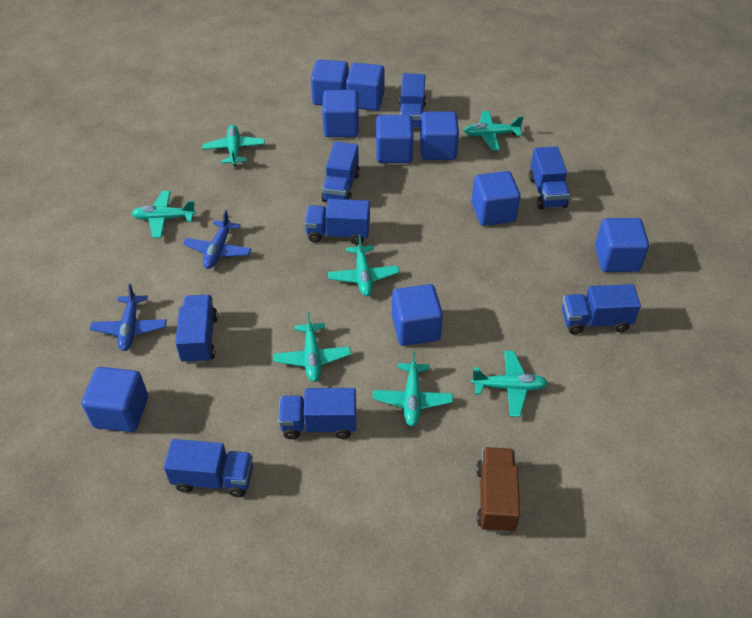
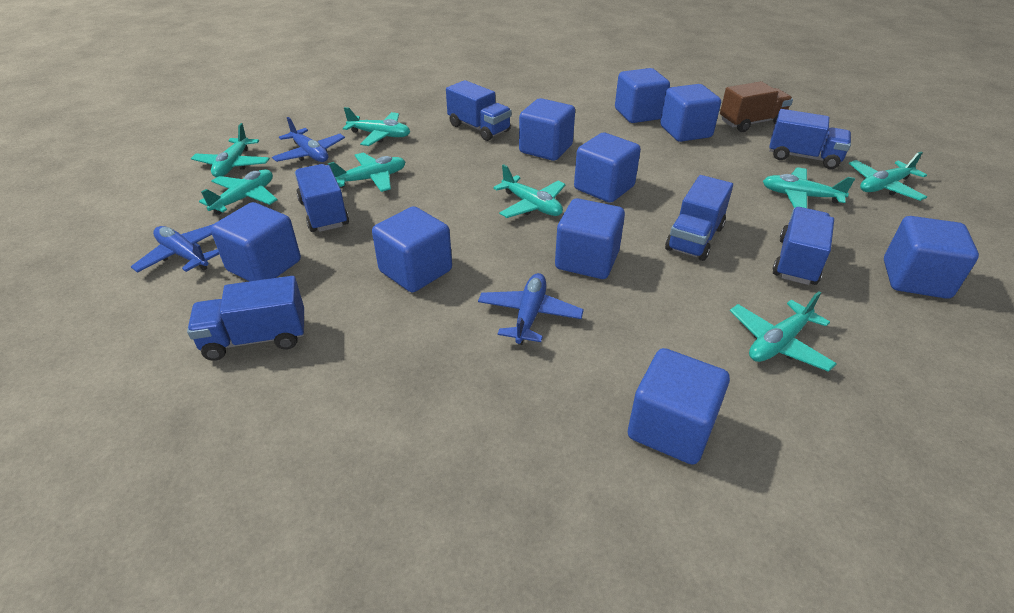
blue plane: [90,284,167,351] [183,210,251,269] = 2 -> [131,224,219,273] [272,117,345,162] [478,273,584,345] = 3
blue truck: [164,439,253,497] [175,295,218,364] [278,388,356,439] [304,199,370,245] [321,142,360,202] [399,73,426,128] [529,146,570,209] [562,284,641,335] = 8 -> [187,276,305,361] [295,164,349,232] [446,80,512,141] [665,175,733,261] [769,109,851,169] [773,207,834,285] = 6
turquoise plane: [131,191,196,238] [202,125,265,167] [273,312,351,382] [328,234,399,296] [372,352,453,426] [464,111,524,151] [471,351,548,417] = 7 -> [191,123,270,177] [199,169,278,215] [328,153,405,192] [343,107,410,146] [493,164,566,218] [730,291,837,372] [763,167,855,208] [849,152,927,201] = 8

